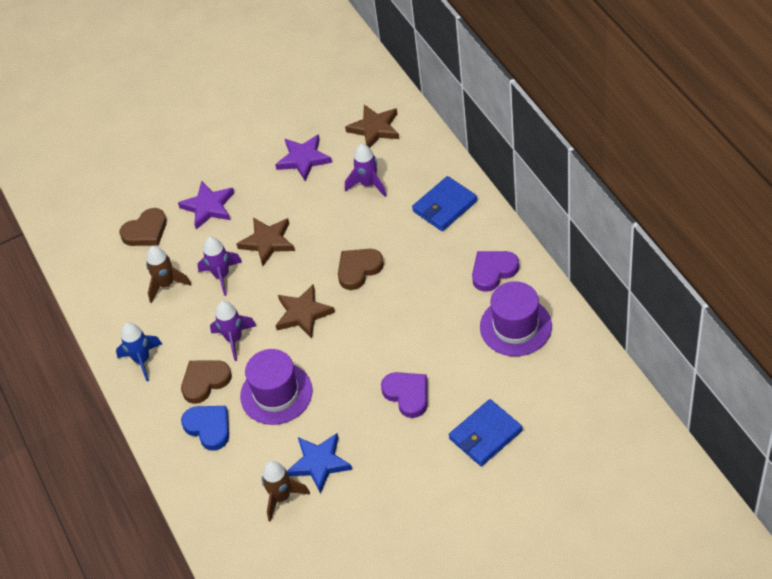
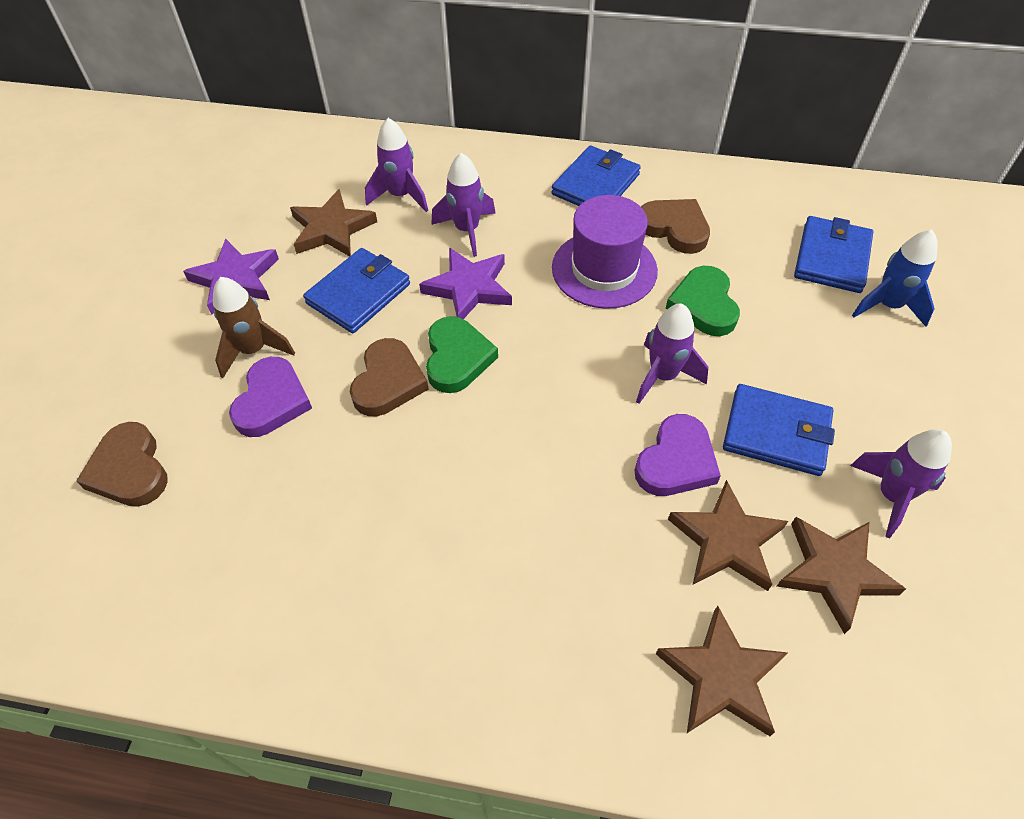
blue heart: [181,406,229,451] = 1 -> none = 0
blue star: [286,433,352,494] = 1 -> none = 0
blue wallet: [412,176,478,231] [449,399,523,466] = 2 -> [303,248,410,333] [551,146,641,206] [723,384,835,476] [794,216,873,293] = 4
brown rocket: [146,246,191,303] [262,461,310,522] = 2 -> [213,277,295,378] = 1
brown star: [237,217,295,266] [275,284,335,338] [345,105,399,148] = 3 -> [290,189,377,257] [656,605,788,736] [668,480,788,591] [776,517,906,634] = 4
green heart: none = 0 -> [426,316,498,393] [666,266,740,336] = 2
purple hat: [240,349,313,425] [480,281,552,356] = 2 -> [552,195,658,309] = 1
purple rocket: [197,237,242,296] [210,301,256,361] [345,144,387,197] = 3 -> [365,118,428,212] [431,153,496,257] [636,303,708,404] [850,429,952,538] = 4

